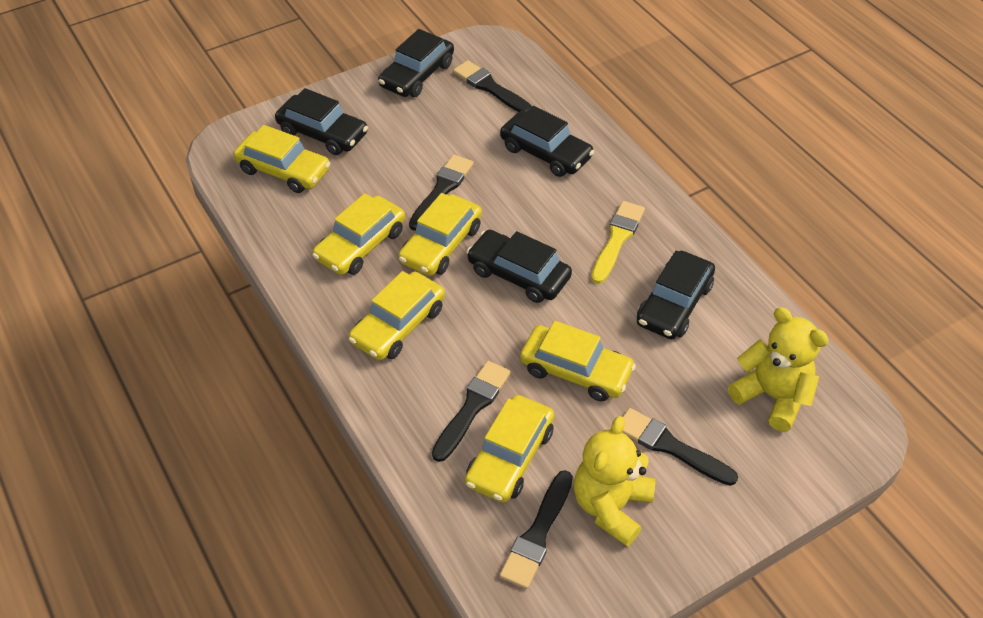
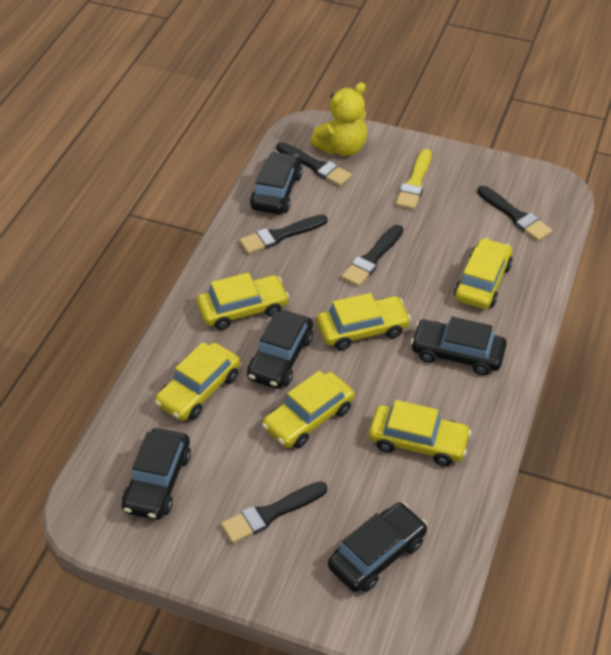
yellow teddy bear: [574,416,656,547] [728,307,829,432] = 2 -> [310,82,367,156] = 1

